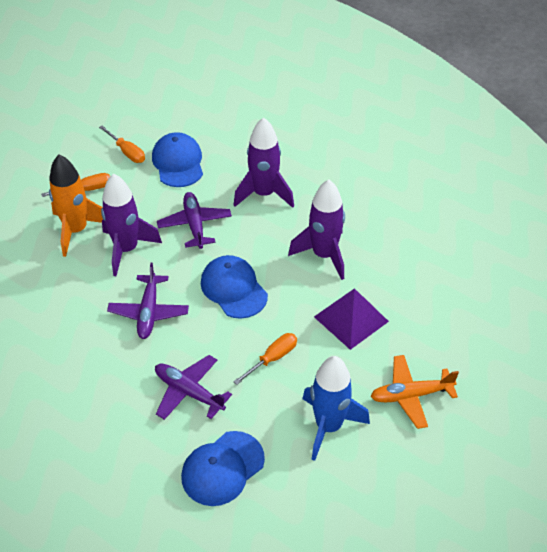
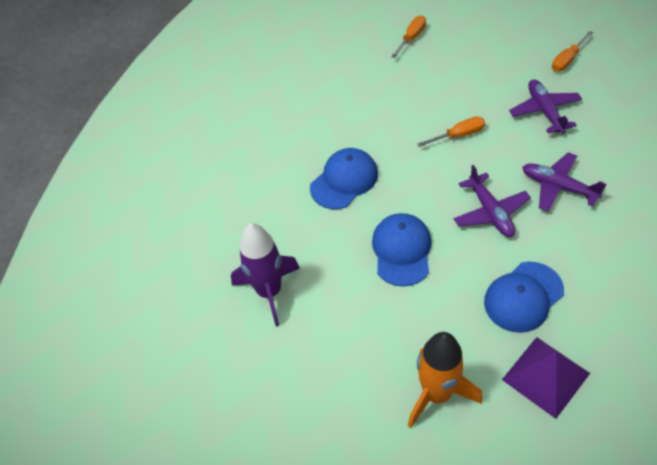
blue rocket: [302,356,370,461] = 1 -> none = 0
orange plane: [370,355,459,429] = 1 -> none = 0
purple rocket: [101,174,162,276] [234,117,294,208] [288,179,345,280] = 3 -> [231,223,300,327] = 1

